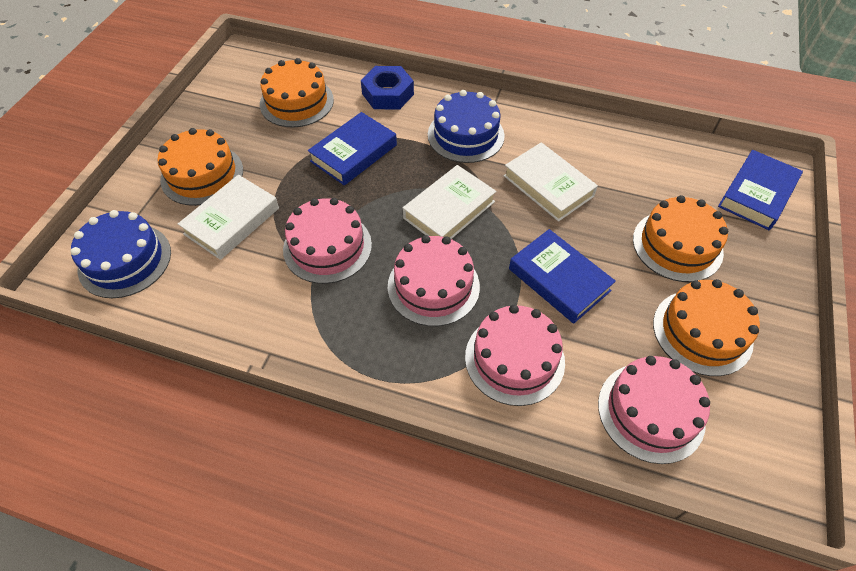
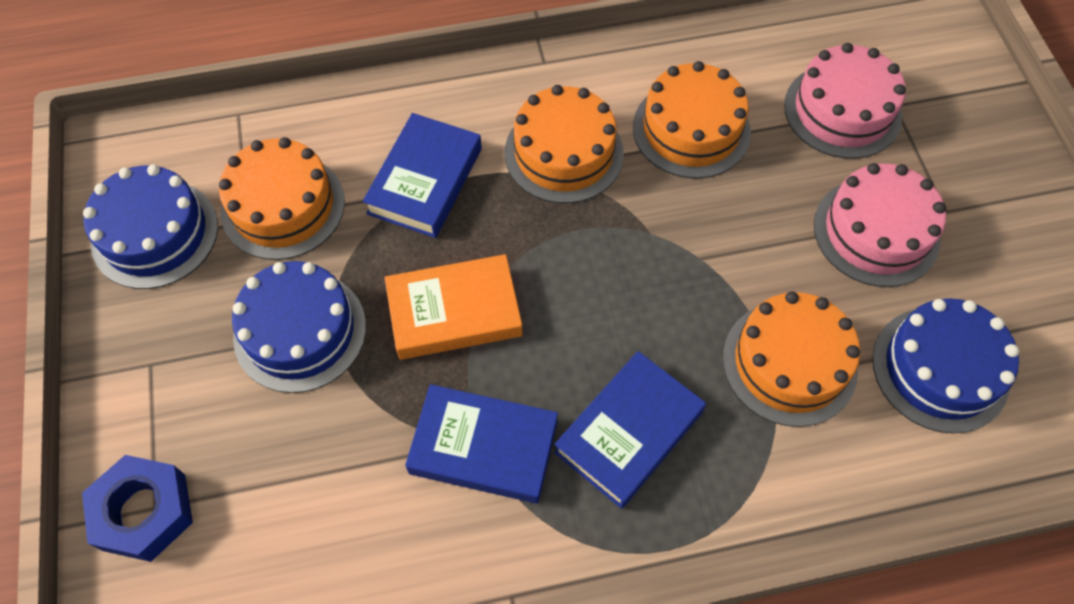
blue cake: [71,210,171,298] [428,90,505,163] = 2 -> [83,164,218,289] [232,261,366,393] [873,298,1019,434] = 3
orange book: none = 0 -> [385,254,523,360] = 1
pink cake: [283,198,372,284] [388,235,480,326] [465,305,565,406] [598,356,710,464] = 4 -> [784,43,906,159] [814,163,946,287] = 2
white book: [178,175,279,260] [403,165,496,239] [504,142,598,222] = 3 -> none = 0

